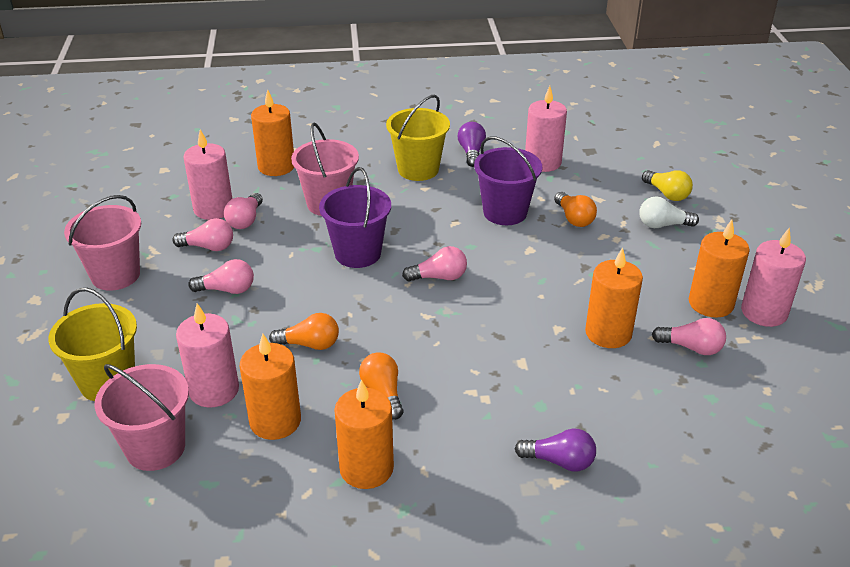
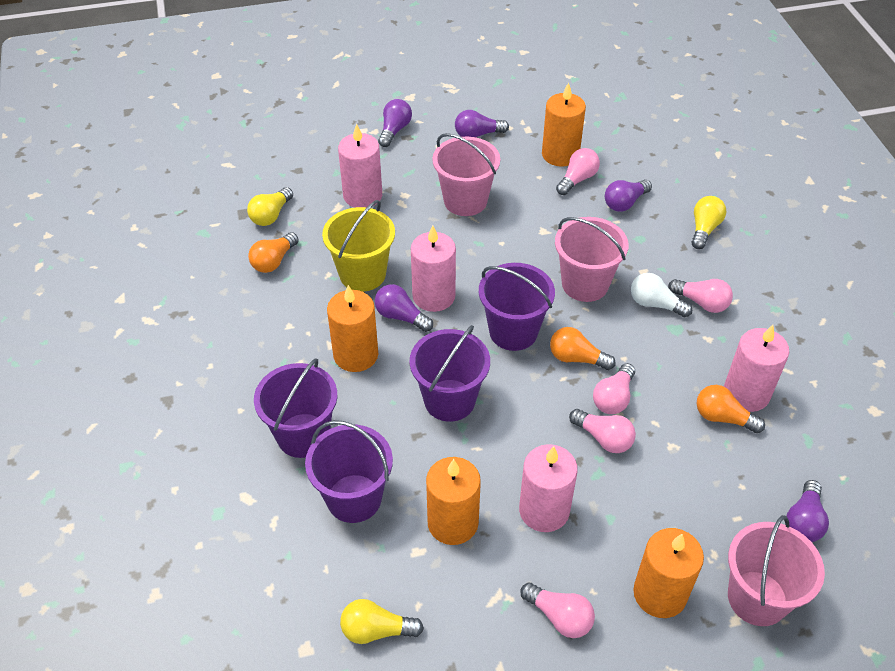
orange candle: [240,334,301,440] [251,89,294,176] [334,379,394,489] [585,247,643,348] [689,219,750,318] = 5 -> [327,285,378,372] [426,457,481,545] [542,82,586,167] [633,528,704,618] = 4
purple bucket: [319,167,391,268] [474,136,542,225] = 2 -> [254,358,337,458] [305,420,393,523] [410,325,490,422] [479,263,555,351] = 4
purple light bulb: [458,122,486,167] [515,428,596,471] = 2 -> [375,284,433,332] [378,99,412,147] [455,110,509,137] [605,180,652,212] [787,480,829,542] = 5
yellow bucket: [48,288,137,401] [386,95,450,181] = 2 -> [322,200,395,292] = 1
yellow light bulb: [642,170,693,201] = 1 -> [247,187,293,226] [340,599,424,644] [692,196,726,249] = 3

